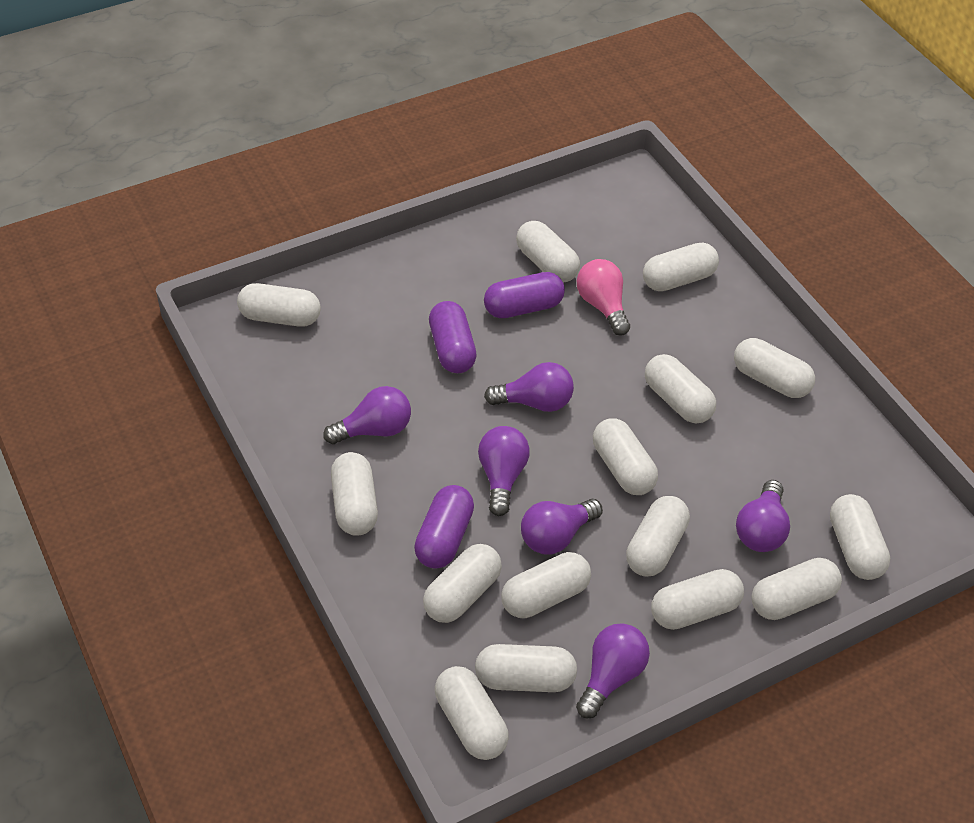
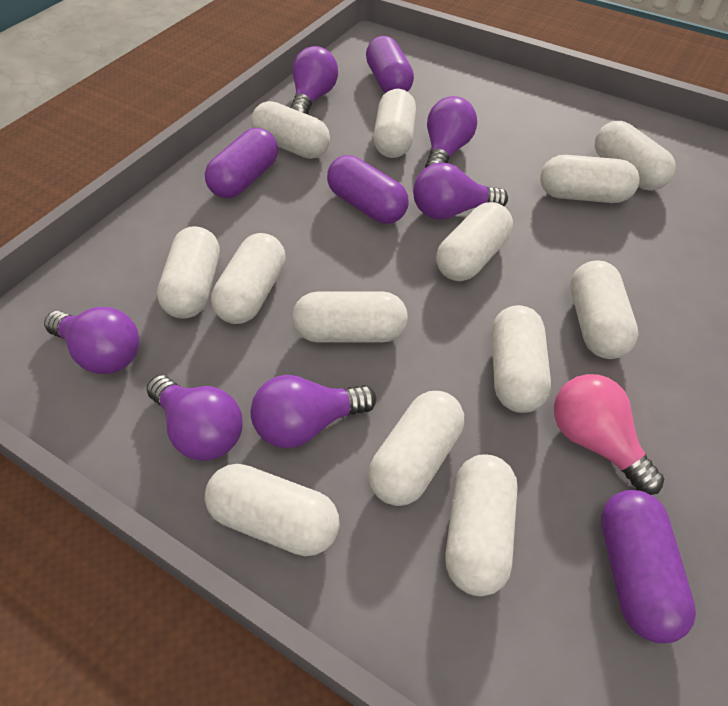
purple capsule: [414,485,474,569] [429,301,477,373] [484,272,565,318] = 3 -> [205,128,278,198] [327,155,409,224] [366,36,414,93] [601,490,696,643] = 4
white capsule: [237,283,321,327] [331,452,378,536] [423,544,502,623] [435,666,509,760] [475,644,577,692] [501,552,591,618] [516,221,580,283] [593,419,658,495] [626,496,690,577] [643,242,719,291] [645,354,716,423] [651,569,744,630] [734,338,815,398] [751,558,842,620] [830,494,890,580] = 15 -> [157,226,220,319] [205,464,340,556] [211,233,286,324] [251,101,330,159] [292,291,408,343] [368,391,464,506] [373,89,416,158] [436,202,513,281] [445,454,517,596] [492,305,551,413] [540,155,640,203] [570,261,639,359] [595,121,676,191] = 13

